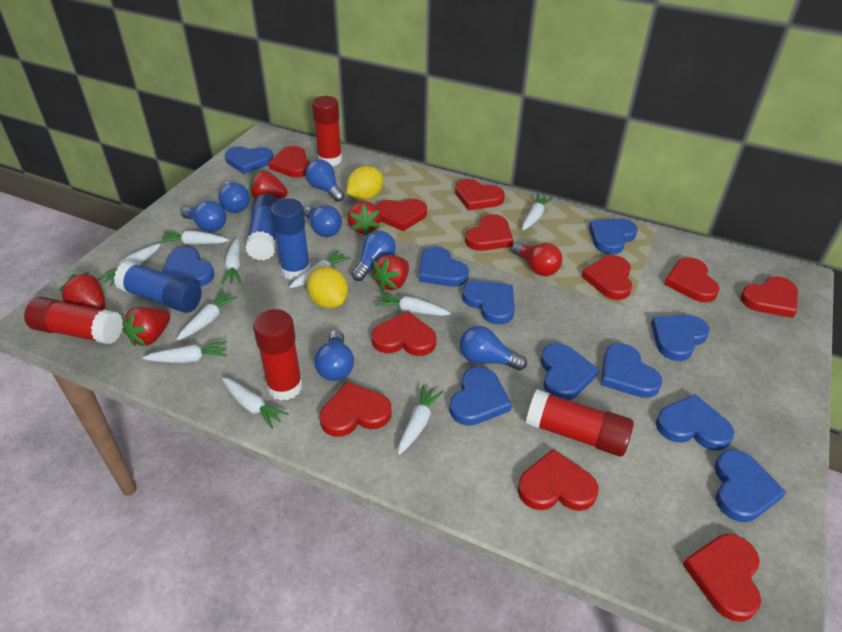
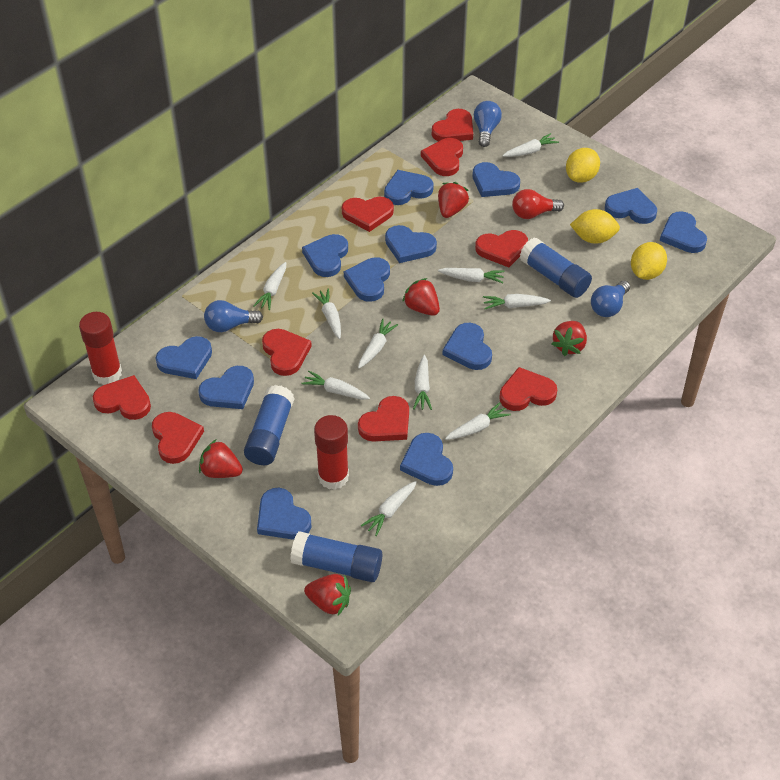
blue heart: [162,247,214,287] [225,146,274,174] [419,246,469,287] [449,367,512,426] [462,281,515,325] [541,343,599,400] [589,218,638,255] [601,343,662,398] [651,315,710,361] [656,394,735,451] [715,449,786,522] = 11 -> [156,336,212,379] [198,366,254,409] [257,488,311,540] [302,234,348,277] [344,258,390,302] [384,170,434,205] [385,225,437,263] [400,433,453,486] [442,323,492,370] [472,162,520,197] [605,188,657,224] [660,211,707,253] = 12
blue light bulb: [180,200,227,232] [218,181,250,213] [304,205,342,237] [306,159,345,202] [314,330,354,381] [351,231,396,281] [460,326,527,371] = 7 -> [204,300,263,332] [474,101,502,147] [591,281,630,317] = 3
red glue stick: [24,297,123,344] [253,309,303,401] [312,96,342,166] [526,389,634,457] = 4 -> [79,312,122,385] [314,415,349,490] = 2
red heart: [268,146,310,178] [320,382,392,437] [372,311,436,356] [375,199,427,231] [455,179,505,211] [465,214,513,251] [518,449,598,511] [581,255,632,300] [664,257,720,302] [682,534,761,622] [740,276,798,318] = 11 -> [93,375,151,420] [152,412,204,464] [262,329,312,376] [342,197,394,232] [358,396,409,442] [421,138,463,176] [432,109,473,141] [475,230,528,267] [499,367,557,411] = 9
yellow lemon: [306,266,348,308] [346,166,383,200] = 2 -> [566,148,600,183] [570,209,620,244] [631,242,667,280] = 3

